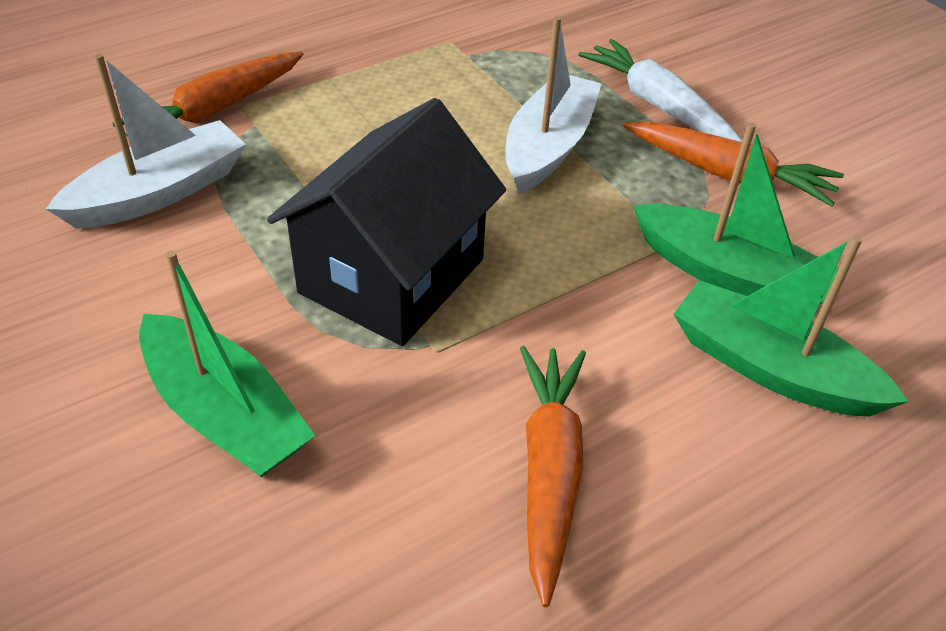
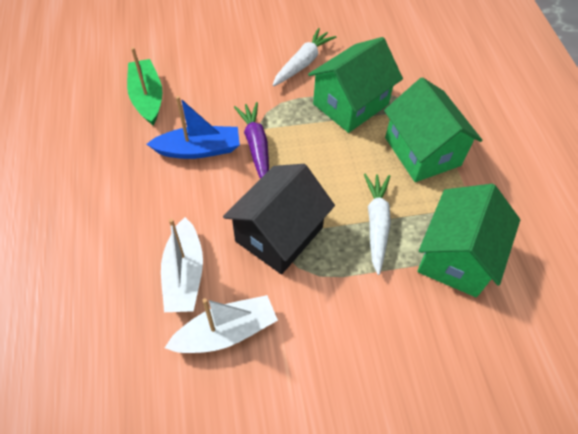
blue boat: none = 0 -> [147,96,240,159] = 1
green boat: [139,250,316,477] [633,122,839,304] [674,236,909,416] = 3 -> [127,47,162,125] = 1
green house: none = 0 -> [308,37,403,133] [384,77,482,182] [417,184,520,298] = 3
orange carrot: [112,51,303,137] [520,346,586,607] [623,121,844,207] = 3 -> none = 0
purple carrot: none = 0 -> [234,102,269,179] = 1
white carrot: [579,39,743,142] = 1 -> [272,28,336,86] [364,174,391,275] = 2

